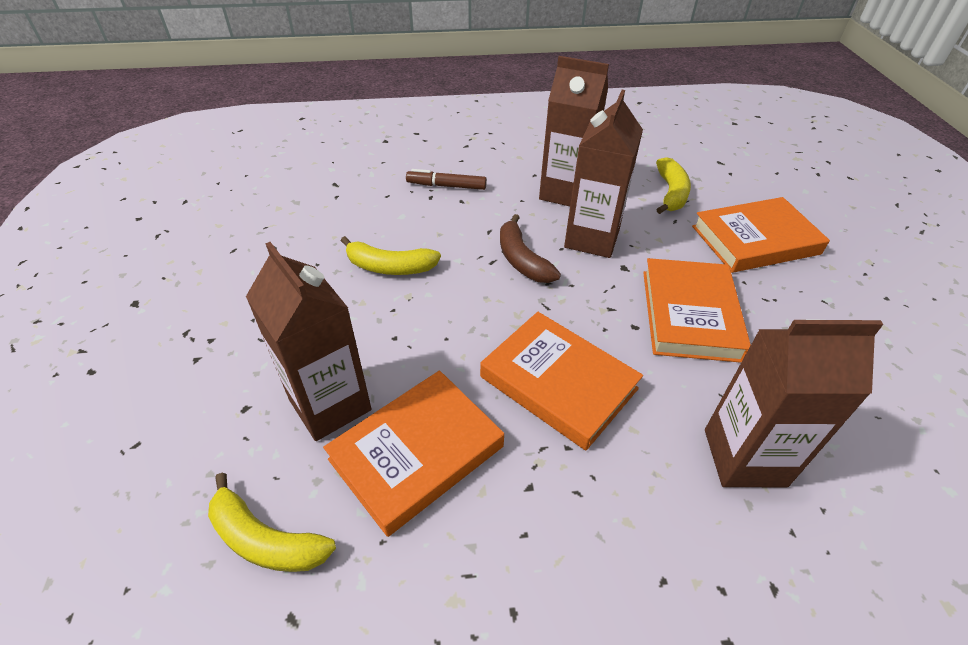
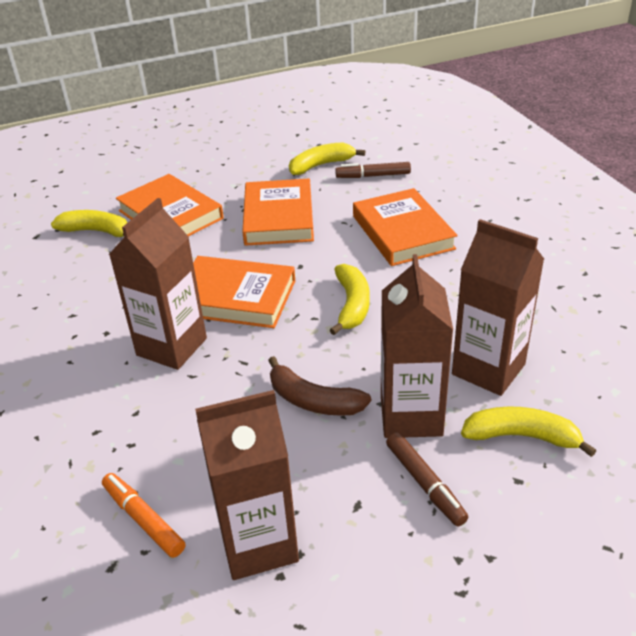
brown marker: [406,169,487,190] = 1 -> [335,162,411,178] [386,432,469,527] = 2
orange marker: none = 0 -> [102,473,185,558] = 1
yellow banana: [208,473,336,572] [341,236,441,275] [656,157,691,214] = 3 -> [51,210,127,237] [289,142,365,175] [330,264,370,335] [461,406,596,457] = 4

